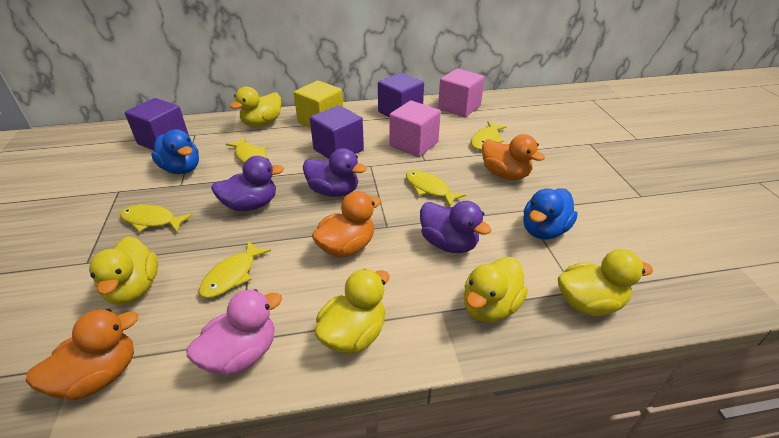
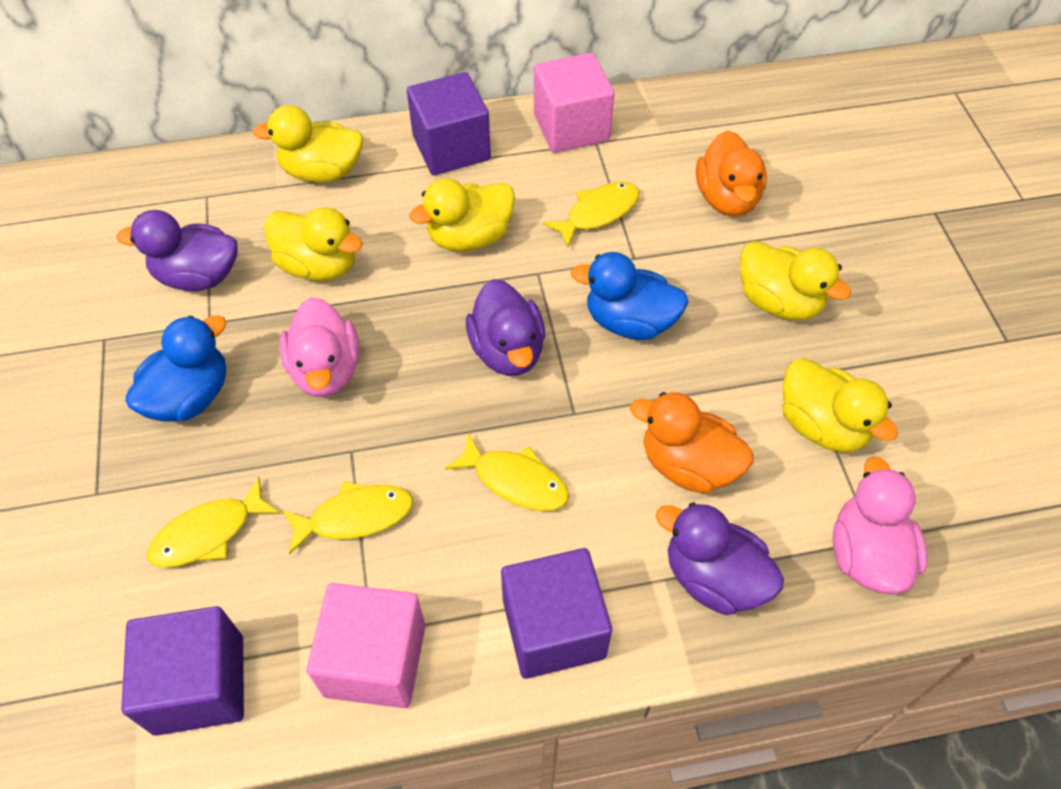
orange duck: [26,309,138,400] [312,191,381,257] [482,134,545,180] = 3 -> [630,392,753,494] [696,131,767,216] = 2
pink duck: [187,289,282,376] = 1 -> [280,297,359,397] [832,456,927,595] = 2
yellow cube: [294,80,343,128] = 1 -> none = 0
yellow fish: [120,204,193,232] [199,241,271,298] [226,137,267,163] [406,170,466,207] [471,121,507,150] = 5 -> [147,477,280,568] [282,481,413,554] [445,433,569,511] [543,181,640,248] = 4

